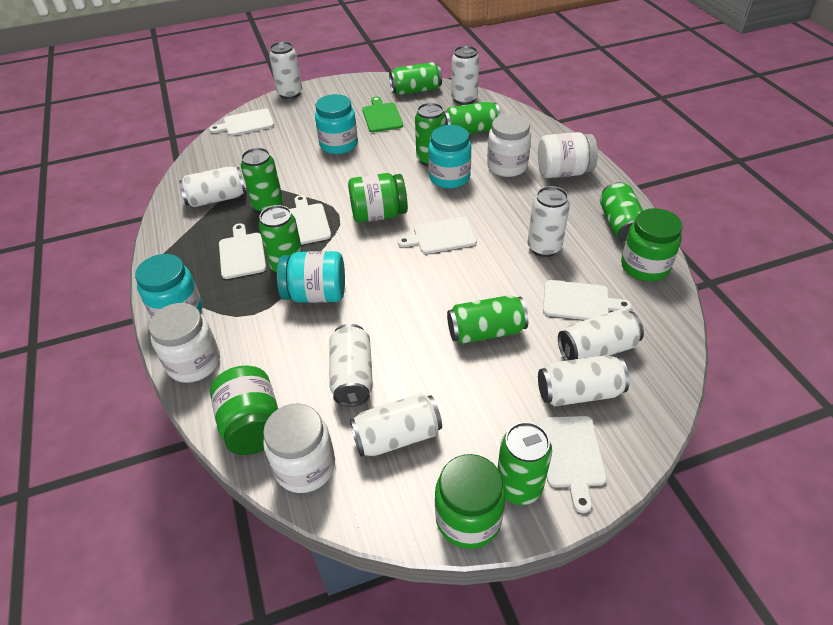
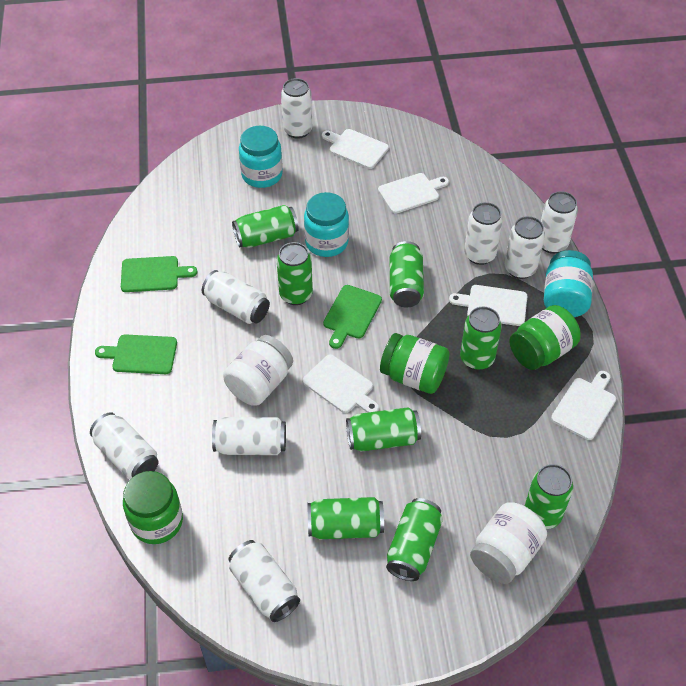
green cutting board: [362,97,403,132] = 1 -> [95,334,177,374] [121,256,197,292] [323,285,382,349] = 3
green jar: [210,366,278,455] [348,173,408,223] [435,454,506,549] [621,208,683,282] = 4 -> [123,471,183,544] [380,333,449,394] [509,305,581,370] = 3
turquoise jar: [135,254,202,318] [277,251,345,303] [315,94,358,154] [428,125,471,189] = 4 -> [239,126,283,188] [304,192,349,257] [544,250,593,317] = 3
white cutting board: [209,109,274,136] [219,223,266,279] [290,195,331,245] [398,217,477,254] [537,416,607,513] [543,280,632,320] = 6 -> [303,354,379,413] [322,129,389,169] [378,173,449,214] [449,285,527,326] [551,371,616,440] = 5
white jar: [149,303,220,383] [263,404,335,493] [487,114,531,177] [538,132,598,178] = 4 -> [223,335,293,406] [470,502,547,584] = 2

